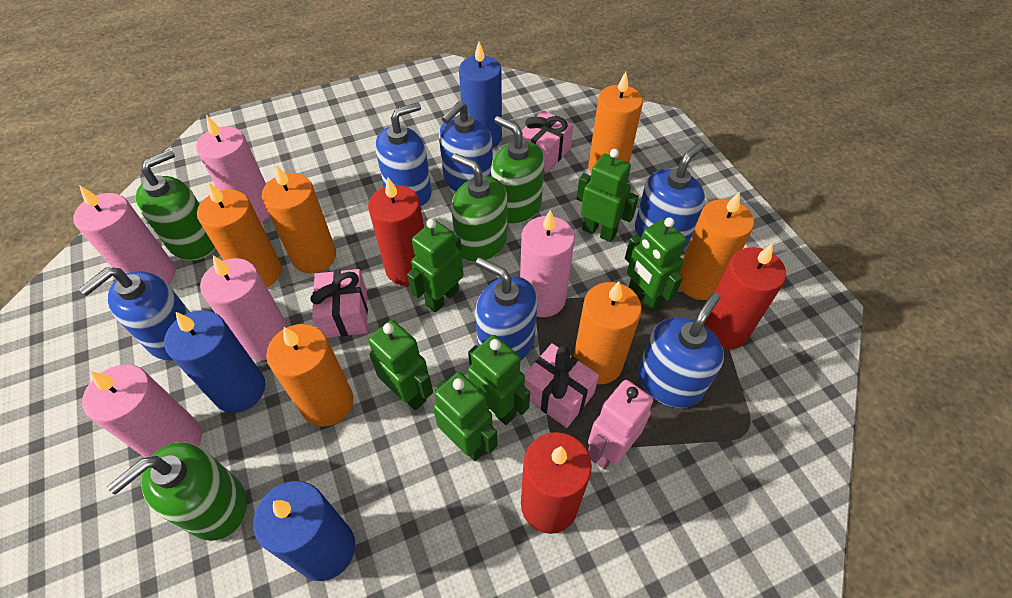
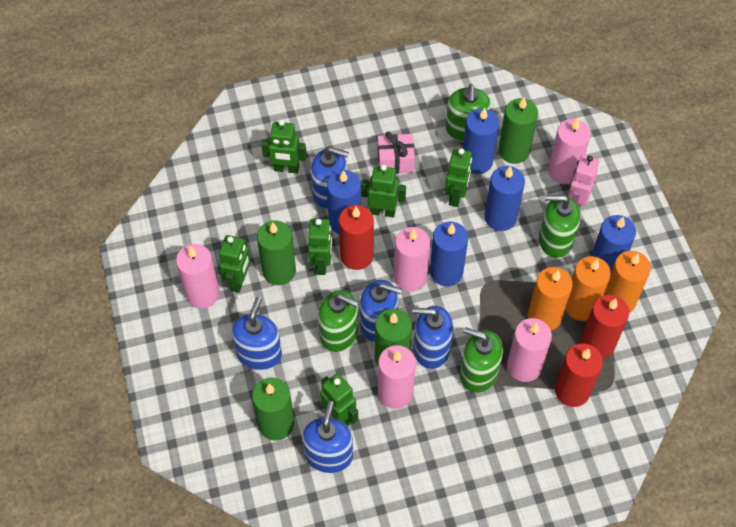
blue candle: [164,310,265,413] [253,481,355,581] [459,42,502,148] = 3 -> [327,170,361,234] [430,222,468,286] [463,108,499,174] [485,166,525,231] [591,215,636,271] = 5
blue soap dispenser: [79,267,190,361] [375,102,432,207] [439,101,493,192] [475,257,538,361] [635,142,705,248] [638,292,724,408] = 6 -> [232,297,282,370] [302,401,353,473] [311,147,349,209] [360,280,402,342] [413,306,453,369] = 5
green candle: none = 0 -> [252,377,294,441] [257,220,296,285] [375,309,412,365] [498,97,538,164] = 4
orange candle: [197,182,282,287] [262,165,336,274] [266,324,353,427] [574,281,642,384] [588,72,643,173] [679,192,754,300] = 6 -> [528,267,573,331] [565,256,611,321] [604,251,651,313] = 3
pink gift: [310,269,368,338] [521,110,573,172] [524,343,599,428] = 3 -> [377,131,415,174] = 1

